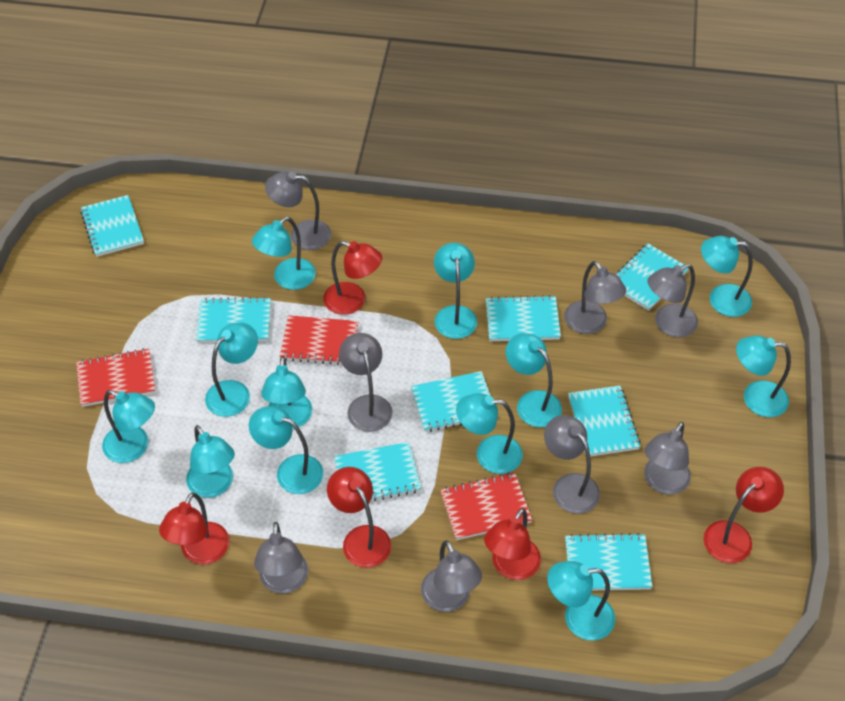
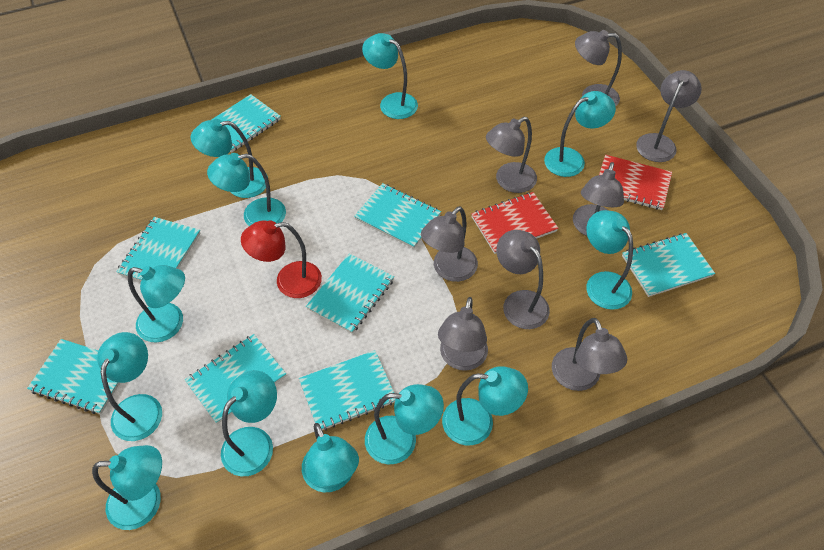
red lamp: [159,492,229,565] [323,241,382,315] [327,467,391,568] [484,508,541,580] [704,467,784,563] = 5 -> [241,220,322,298] = 1
red notebook: [76,348,156,407] [280,315,359,365] [440,472,532,540] = 3 -> [471,192,558,254] [599,155,672,210] = 2

